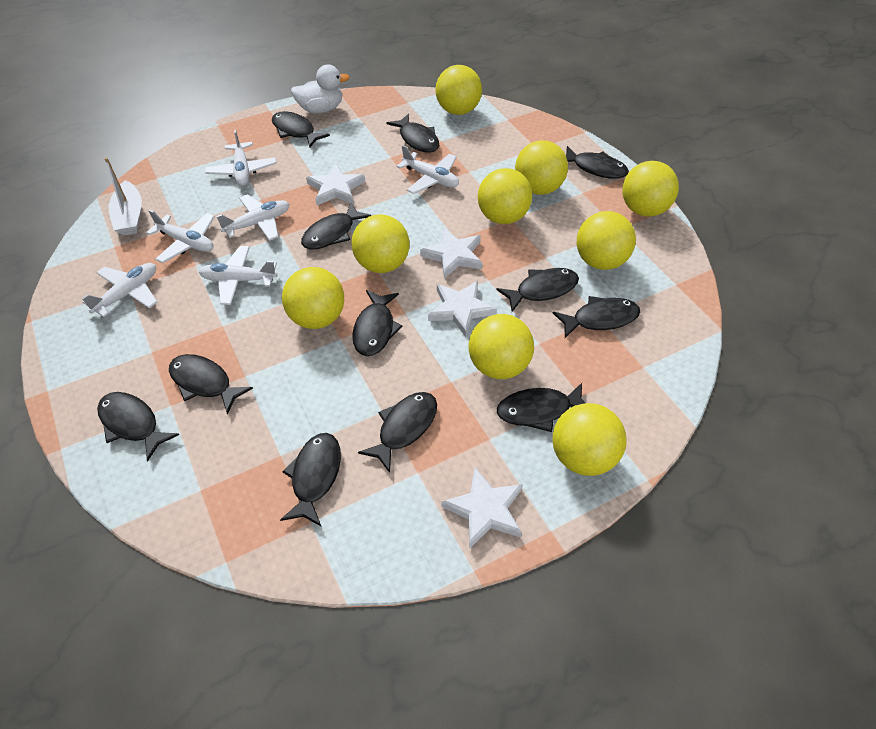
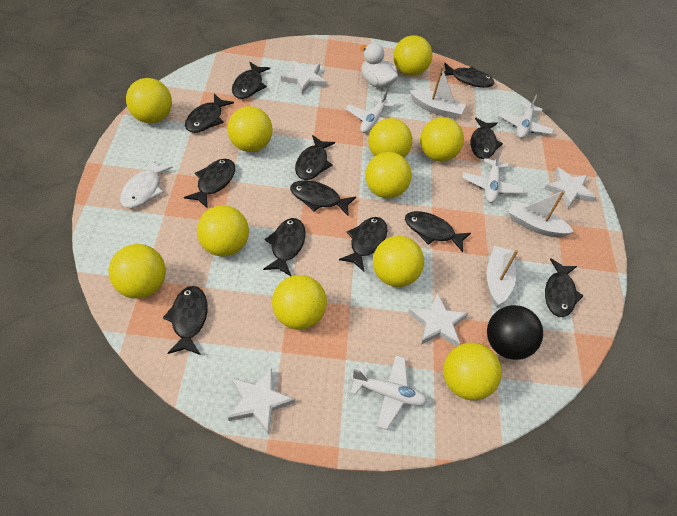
black ball: none = 0 -> [487,305,543,360] = 1
white boat: [105,157,142,236] = 1 -> [410,67,466,119] [487,246,518,306] [509,191,574,238] = 3
white fish: none = 0 -> [120,159,173,208] = 1
white plane: [82,263,158,317] [146,210,215,263] [199,246,277,305] [205,130,277,186] [216,194,289,241] [396,145,459,194] = 6 -> [346,89,395,133] [351,355,427,430] [462,150,524,203] [498,95,554,139] = 4
yellow ball: [282,267,344,329] [352,214,410,273] [435,65,482,115] [469,314,534,379] [478,168,532,224] [515,140,568,195] [553,403,627,476] [577,211,636,270] [622,161,679,217] = 9 -> [109,244,166,299] [126,78,172,123] [197,205,249,257] [227,106,273,152] [272,275,327,330] [365,152,412,198] [368,118,412,158] [373,236,424,287] [393,35,432,76] [420,117,464,161] [443,343,502,400] = 11

